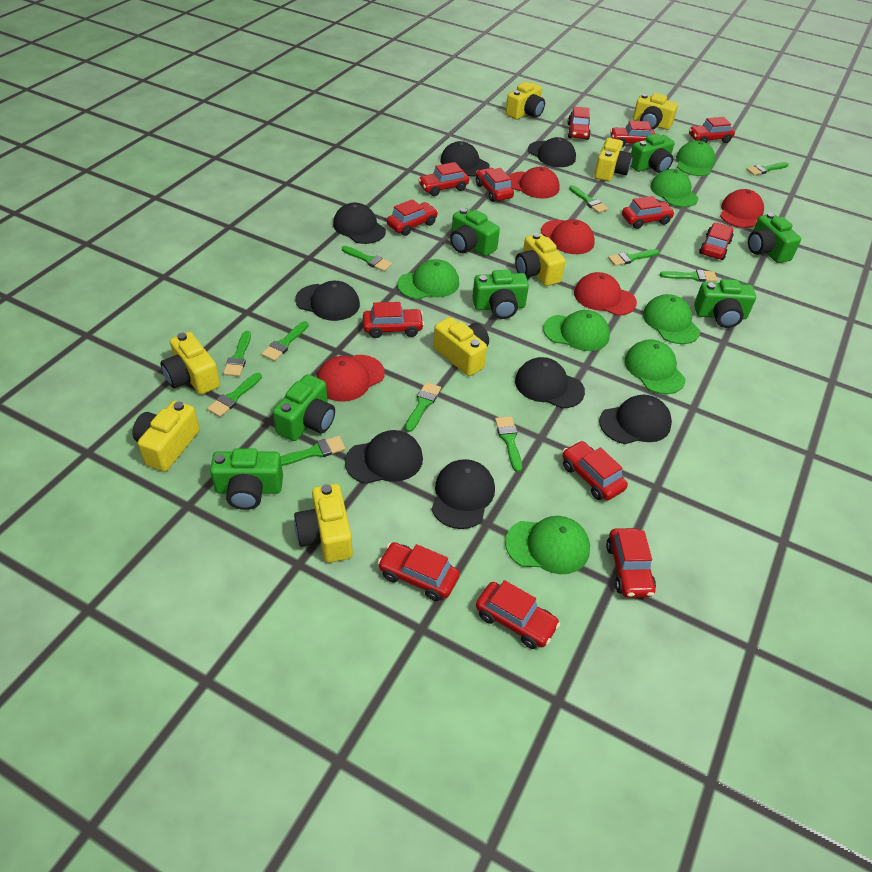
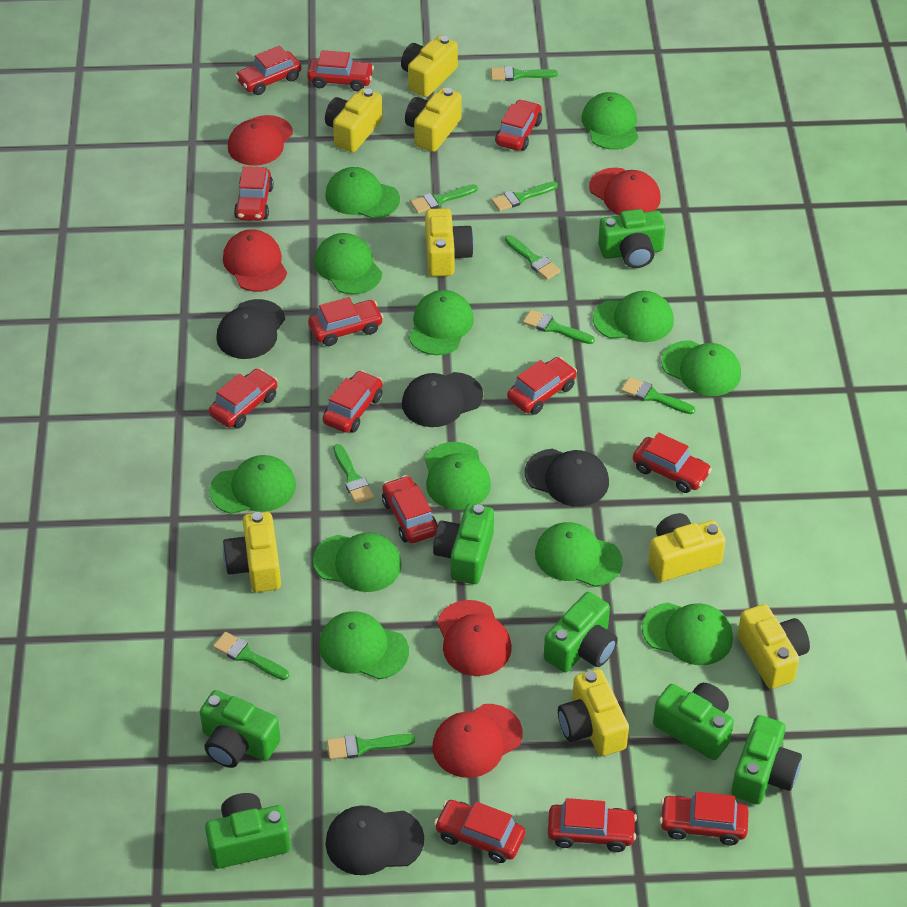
black cap: [295,281,360,321] [333,202,386,244] [345,430,423,484] [431,459,495,529] [440,141,490,177] [515,357,585,408] [528,137,576,167] [599,395,672,444] = 8 -> [216,299,285,359] [326,805,424,875] [402,372,483,427] [525,449,609,507] = 4
green brush: [207,373,262,417] [223,331,251,376] [261,321,309,361] [280,436,345,466] [342,246,392,271] [405,382,441,432] [495,416,522,472] [569,185,608,213] [608,249,659,266] [660,270,717,282] [746,162,788,175] = 11 -> [213,632,289,680] [327,734,415,760] [333,444,374,504] [410,184,478,214] [491,66,558,81] [491,181,558,211] [505,235,561,280] [523,310,595,344] [621,377,696,414] = 9
green cap: [397,259,459,299] [505,516,590,574] [543,310,610,351] [624,339,686,394] [643,294,700,344] [650,169,698,207] [676,140,715,176] = 7 -> [209,455,296,514] [313,533,402,592] [314,233,382,295] [319,611,409,679] [325,167,400,219] [409,290,474,355] [425,442,491,510] [535,522,623,587] [582,92,638,150] [593,291,674,342] [642,602,733,665] [661,340,741,396] = 12

